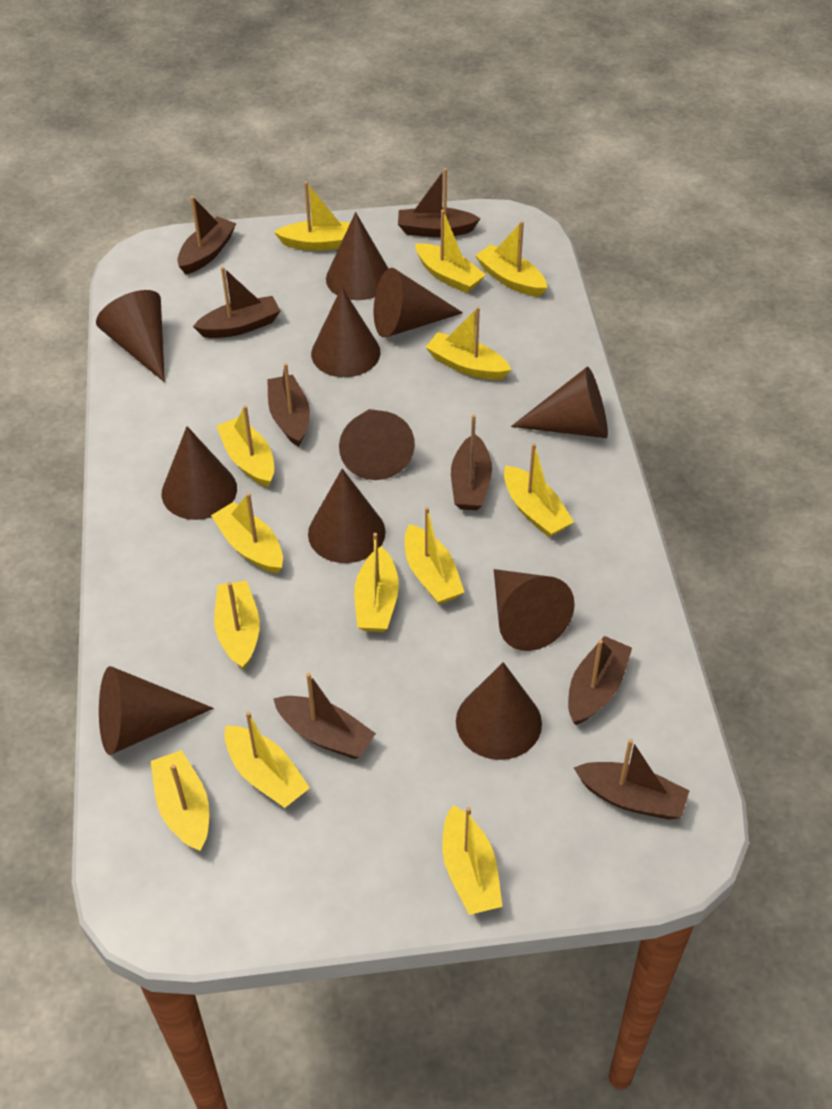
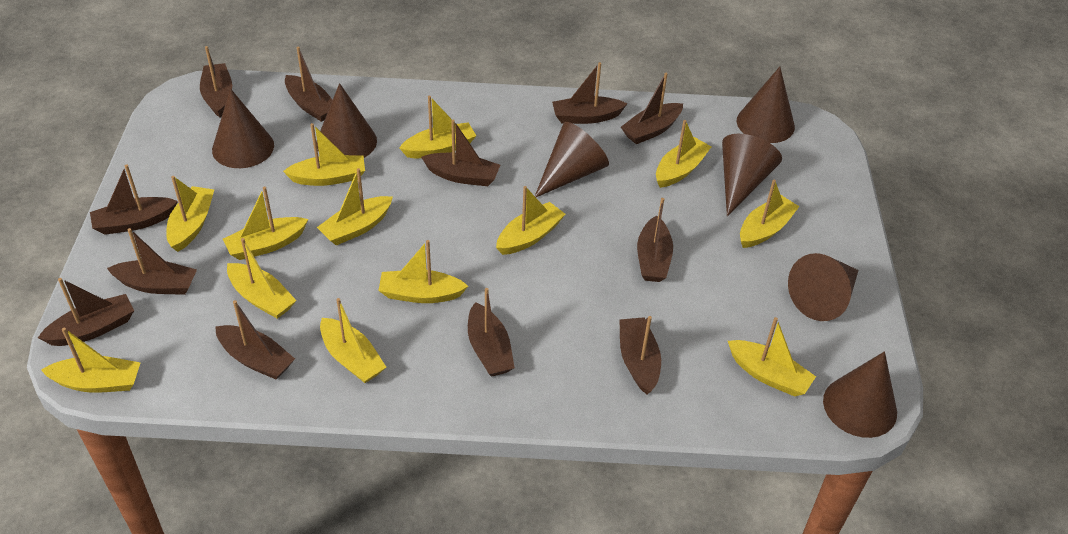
brown boat: [177,196,236,274] [193,267,281,338] [267,363,310,447] [273,673,376,759] [398,168,481,237] [451,414,492,510] [568,636,632,725] [574,739,689,820] = 8 -> [38,278,134,346] [90,165,178,235] [107,228,197,295] [200,46,232,117] [215,300,295,380] [285,47,332,122] [421,120,500,186] [468,288,515,377] [552,62,627,124] [619,316,661,394] [621,73,683,144] [637,198,673,282] = 12
brown cone: [96,290,165,382] [99,666,214,755] [162,426,237,520] [308,469,386,563] [311,287,380,377] [326,212,389,300] [339,409,415,480] [374,268,463,338] [456,662,542,760] [494,569,575,651] [511,367,608,438] = 11 -> [212,88,274,168] [316,83,377,158] [535,122,609,197] [722,134,782,216] [737,67,795,143] [788,253,858,321] [823,351,897,438] = 7

